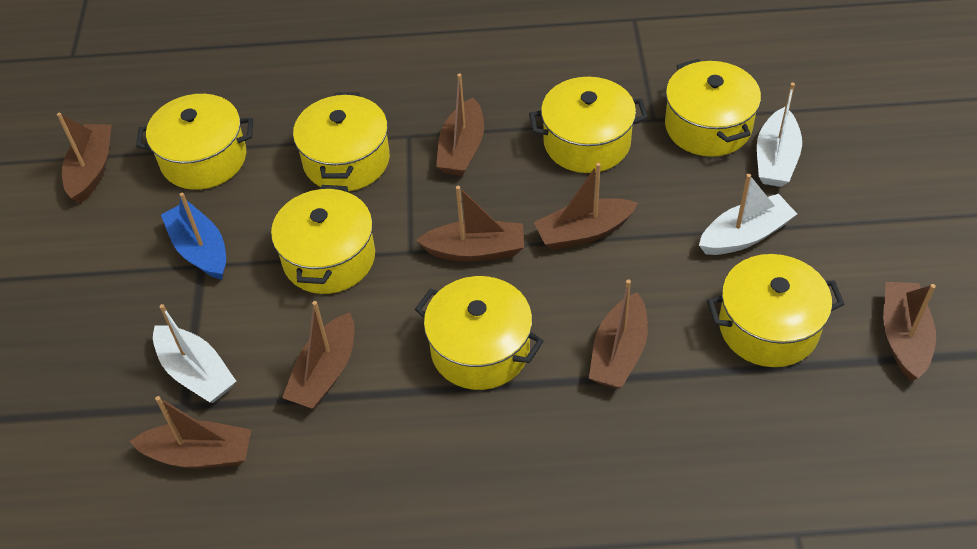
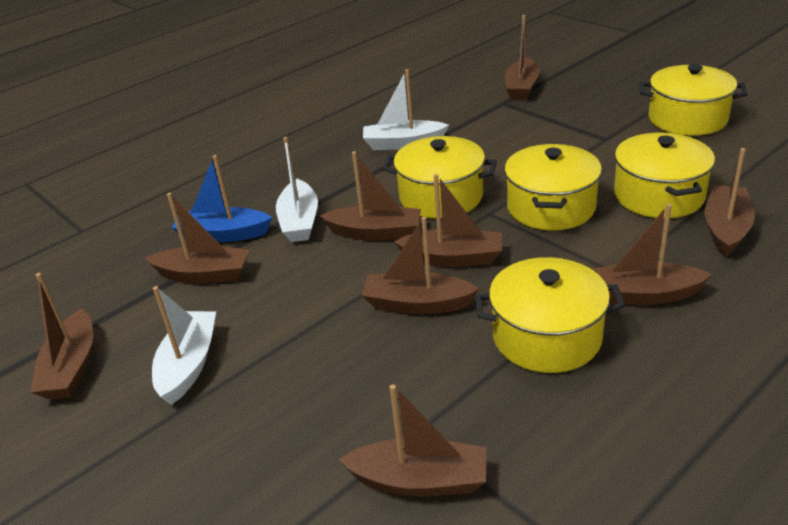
brown boat: [57,113,112,204] [130,396,251,468] [282,301,355,409] [416,186,524,262] [436,73,484,176] [534,163,638,250] [589,279,648,389] [883,282,936,381] = 8 -> [31,273,93,400] [145,193,250,283] [320,151,421,241] [339,384,487,496] [362,217,479,314] [394,174,502,267] [505,15,540,100] [592,204,712,305] [704,148,755,257] = 9
yellow pot: [136,94,253,190] [271,185,375,294] [293,93,390,191] [415,276,544,390] [529,77,648,173] [665,59,761,157] [707,254,844,367] = 7 -> [382,136,497,219] [475,257,625,373] [504,144,602,230] [614,133,715,218] [640,64,747,136] = 5

